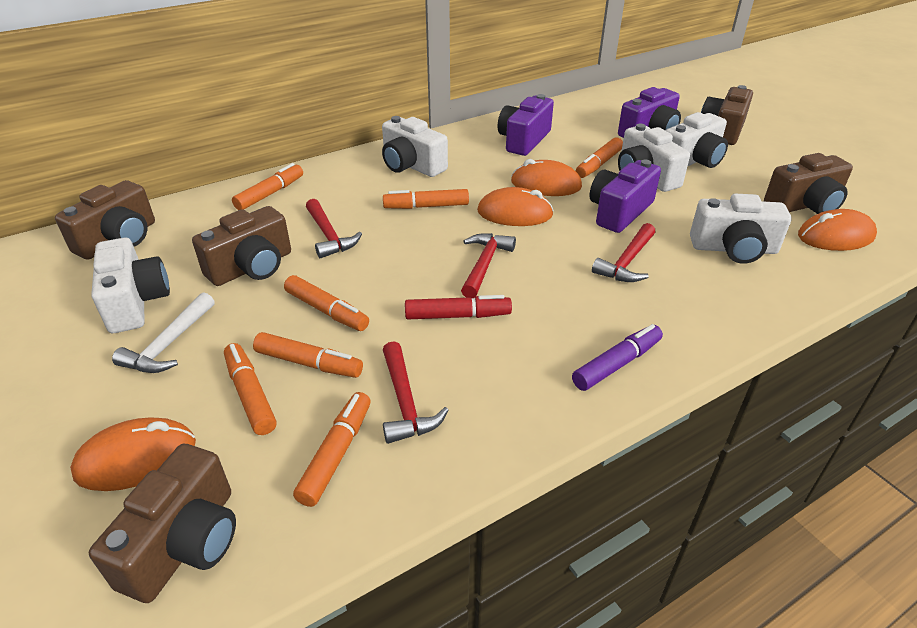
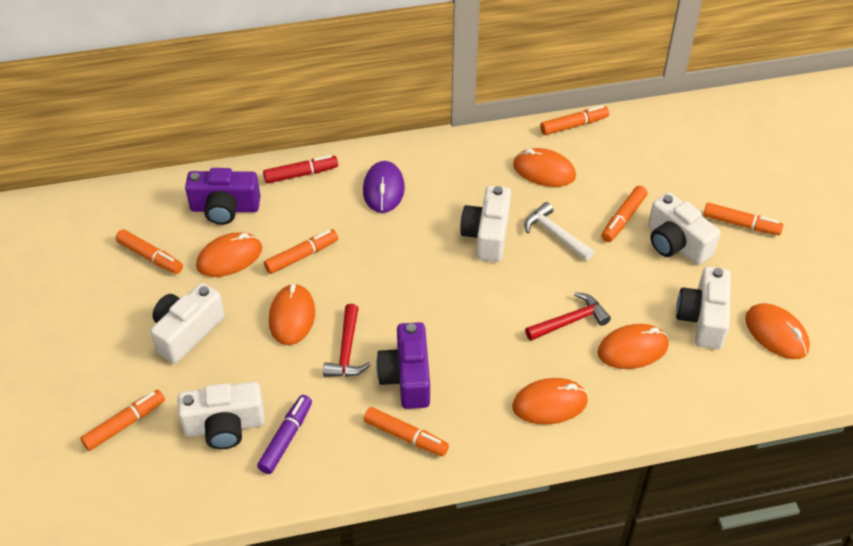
brown camera: [55,180,155,260] [89,444,236,603] [192,206,291,286] [701,85,753,145] [764,153,853,214] = 5 -> none = 0
orange mouse: [70,418,196,491] [477,187,554,226] [511,159,582,196] [798,209,877,251] = 4 -> [196,232,262,277] [269,283,315,345] [512,378,588,425] [513,148,576,187] [598,324,669,369] [745,303,810,359] = 6
purple camera: [498,94,554,156] [589,159,661,233] [618,87,681,138] = 3 -> [185,168,261,225] [376,322,430,409] = 2
purple mouse: none = 0 -> [363,161,405,213] = 1
red hammer: [306,199,362,258] [383,341,449,444] [461,233,516,298] [592,223,656,282] = 4 -> [323,304,371,377] [525,292,611,341] = 2

